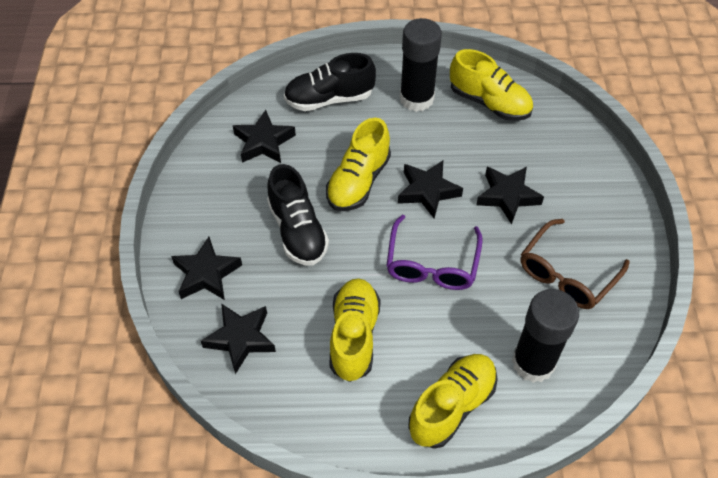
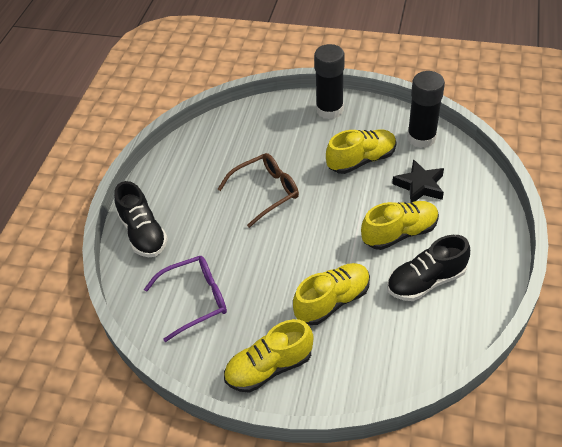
black star: [171,237,242,300] [201,304,276,374] [233,110,296,163] [398,160,463,218] [476,167,544,225] = 5 -> [392,159,444,203] = 1

